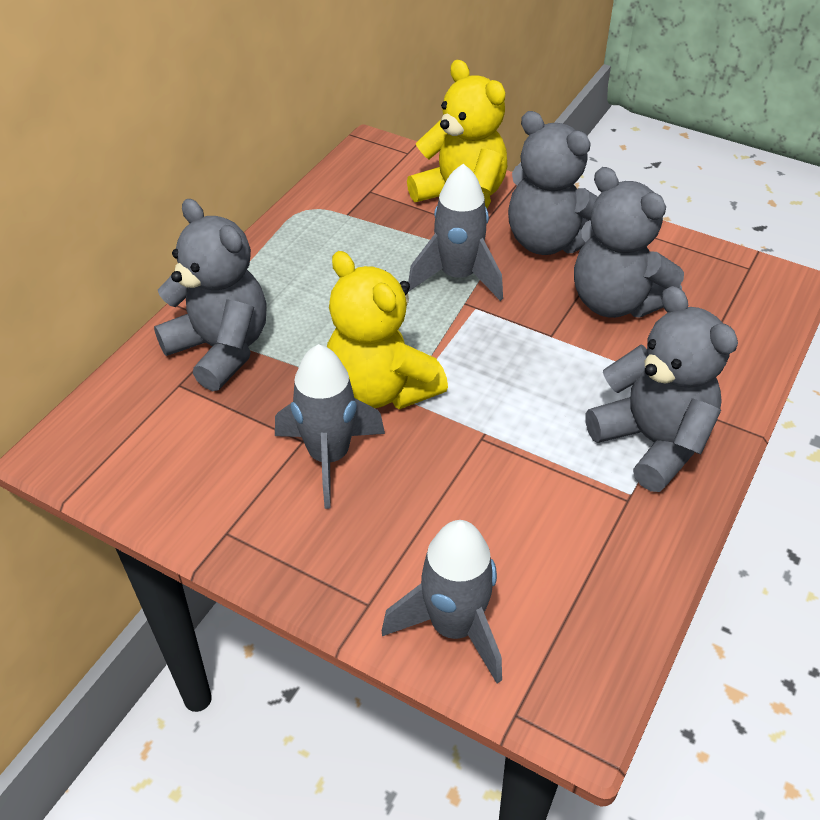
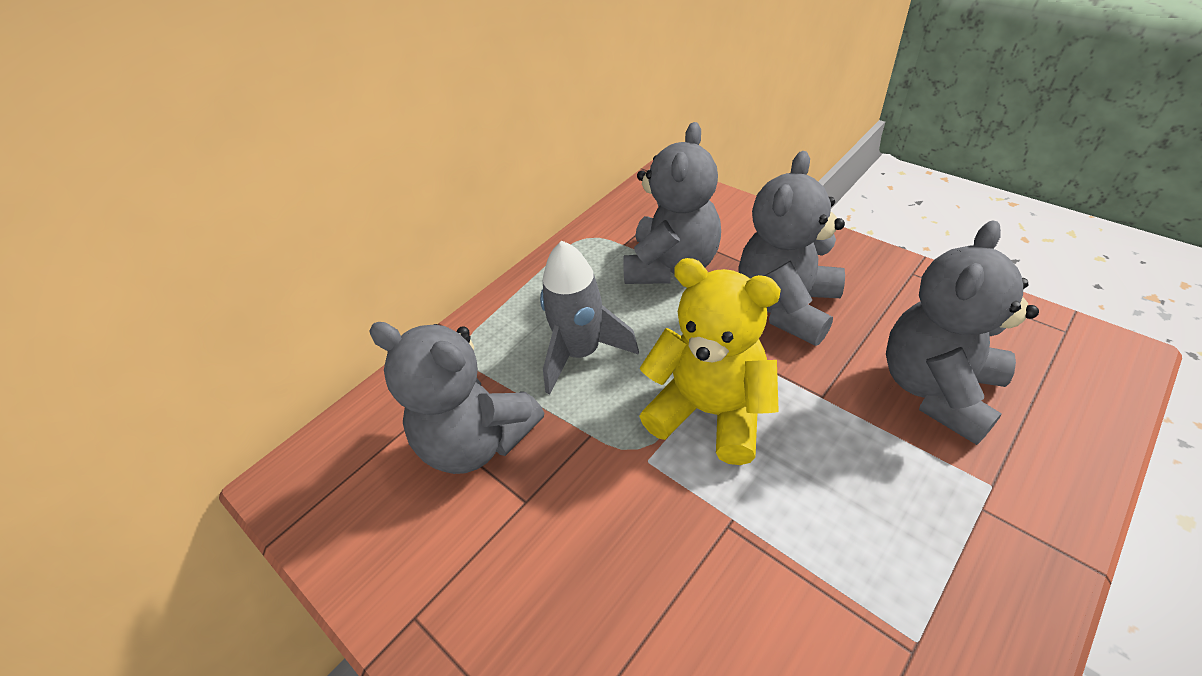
grey rocket: [275,344,385,509] [382,520,502,684] [408,164,503,301] = 3 -> [540,241,639,395] = 1
yellow teddy bear: [327,251,448,409] [407,60,507,208] = 2 -> [639,258,781,465] = 1

